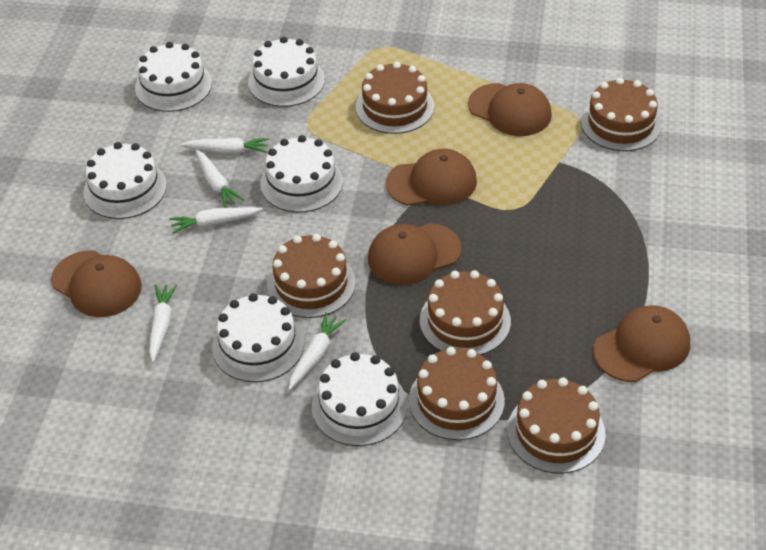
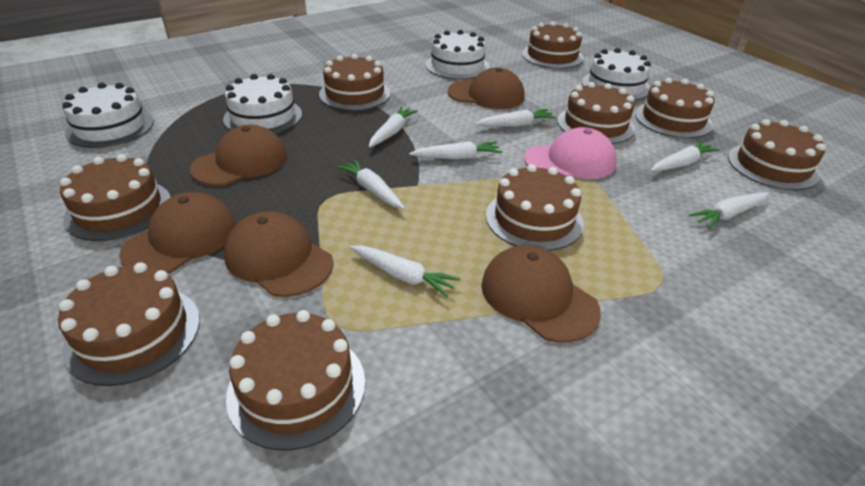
brown cake: [267,234,356,318] [356,62,434,134] [409,347,505,440] [420,270,511,355] [507,377,606,474] [581,78,661,151] = 6 -> [58,262,200,386] [60,154,171,241] [226,310,365,450] [319,54,390,111] [486,164,584,251] [522,22,584,69] [558,82,635,144] [635,78,715,138] [728,119,826,190] = 9
pink cap: none = 0 -> [524,127,617,179] = 1
white cake: [83,142,167,219] [135,42,212,112] [212,293,304,382] [248,37,325,107] [260,135,343,212] [312,352,407,446] = 6 -> [62,82,154,148] [223,74,302,134] [426,30,489,79] [582,48,651,101] = 4
white carrot: [149,284,177,362] [169,207,263,234] [180,138,269,154] [195,150,244,208] [289,313,346,390] = 5 -> [336,159,405,209] [350,246,460,297] [369,106,418,148] [409,141,502,159] [475,109,556,127] [650,141,720,171] [689,192,769,229] = 7

